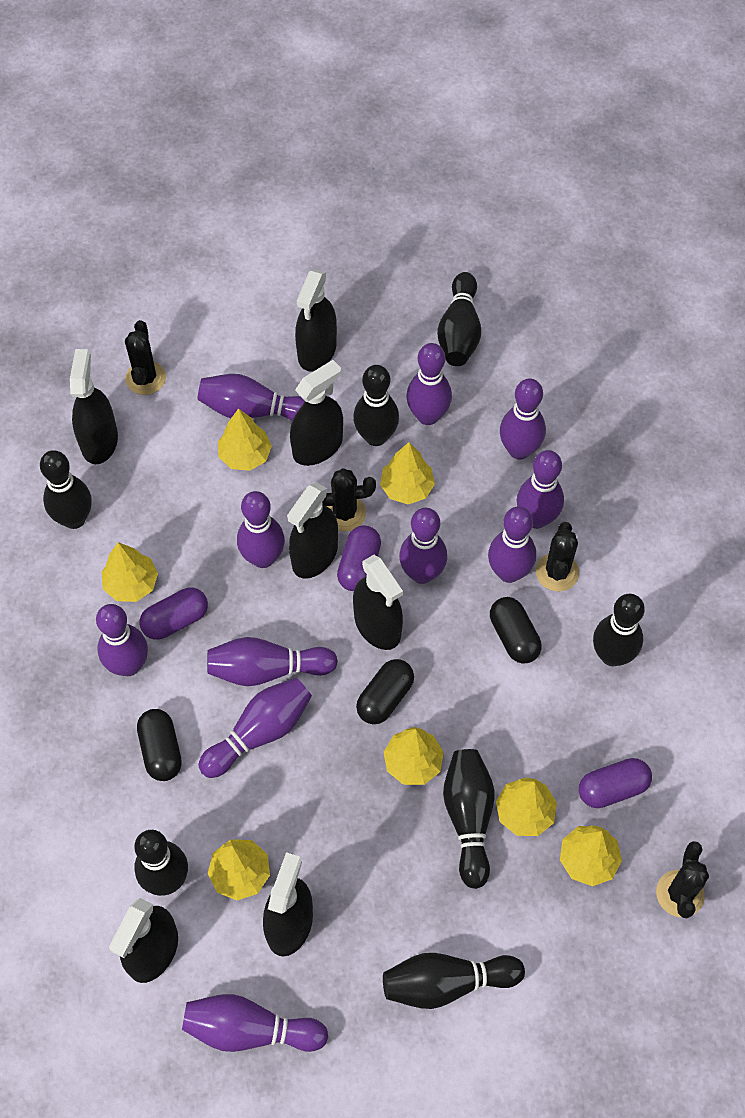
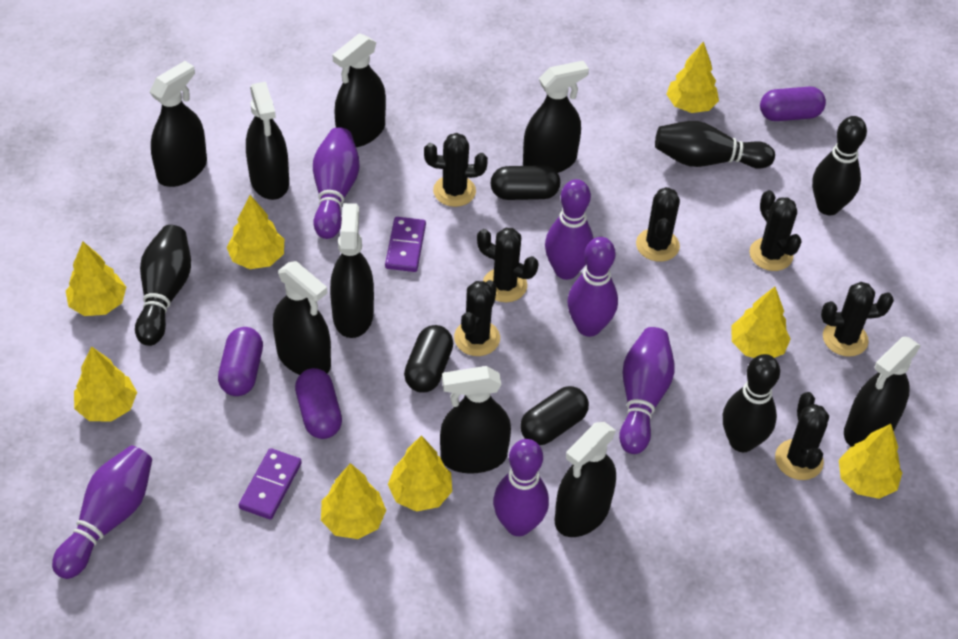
black bowling pin: [40,450,92,529] [134,830,188,896] [353,365,399,446] [383,953,525,1009] [437,272,481,366] [443,749,494,889] [593,594,645,666] = 7 -> [135,225,191,346] [655,121,775,169] [723,354,780,452] [812,116,867,215] = 4
black cactus: [125,320,166,395] [322,468,376,531] [536,522,579,591] [656,841,709,918] = 4 -> [424,133,488,207] [454,280,500,356] [477,228,539,302] [636,187,680,262] [749,190,802,271] [775,392,829,480] [821,282,894,357] = 7
black spray bottle: [70,349,118,464] [109,898,178,983] [263,852,313,957] [287,483,338,579] [290,360,343,466] [295,269,337,372] [353,555,403,650] = 7 -> [150,61,207,187] [246,82,289,200] [273,261,331,375] [330,203,374,338] [333,33,386,147] [440,366,511,474] [523,61,589,173] [555,422,616,537] [844,337,921,447] = 9
purple bowling pin: [96,604,148,676] [182,994,328,1052] [197,374,305,421] [199,678,312,778] [207,637,338,686] [237,491,285,568] [399,508,447,584] [406,343,452,425] [488,506,536,583] [500,379,546,460] [517,450,564,529] = 11 -> [52,446,152,579] [313,127,360,239] [493,439,549,536] [545,179,594,280] [567,237,618,337] [619,327,675,454] = 6
purple domino: none = 0 -> [239,448,302,520] [385,217,426,272] = 2
yellow tree: [102,542,158,602] [208,839,270,900] [218,408,272,471] [380,442,435,504] [384,727,444,785] [496,778,557,836] [560,825,622,886] = 7 -> [66,242,126,316] [74,346,137,422] [227,195,284,269] [321,463,386,539] [388,435,452,512] [666,41,719,113] [731,287,791,358] [839,424,902,499] = 8

